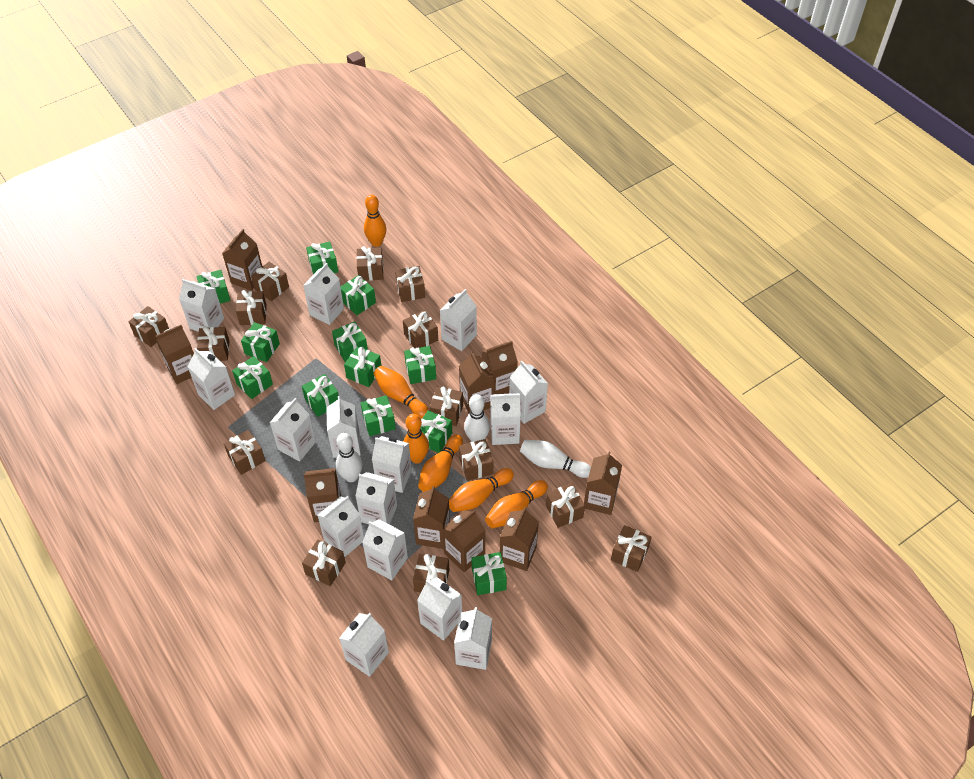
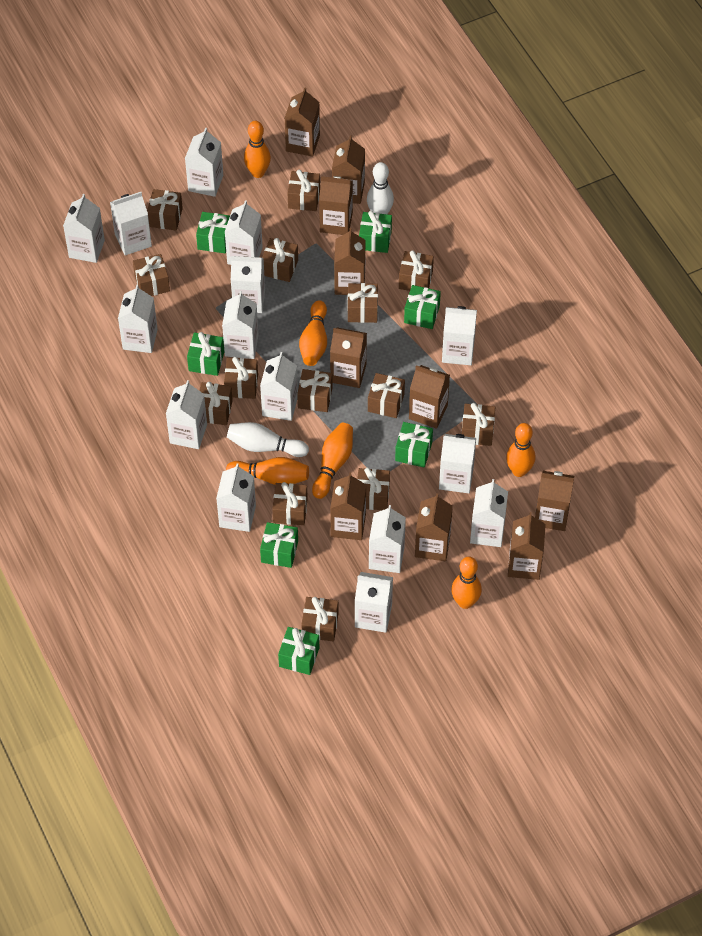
brown carton: [155,325,194,384] [222,229,262,291] [304,468,341,522] [413,486,450,549] [443,510,485,572] [459,352,495,413] [482,341,518,394] [500,507,539,571] [584,452,622,515] = 9 -> [285,87,320,157] [319,176,353,235] [330,327,367,388] [330,472,366,540] [332,136,365,204] [334,228,365,295] [409,365,450,429] [415,493,453,561] [508,512,546,580] [535,471,574,531] = 10
green gift: [196,270,230,304] [232,356,273,399] [241,322,280,362] [302,374,339,417] [306,241,338,274] [332,322,368,362] [341,275,376,315] [344,346,381,387] [361,395,396,436] [404,346,436,384] [420,410,452,453] [471,552,507,595] = 12 -> [187,332,224,376] [196,212,230,253] [260,522,298,568] [278,627,319,675] [359,211,392,253] [395,422,433,468] [404,285,441,329] = 7
white bowling pin: [336,433,363,482] [464,394,490,442] [520,440,591,478] = 3 -> [227,422,309,457] [367,162,394,214] = 2

